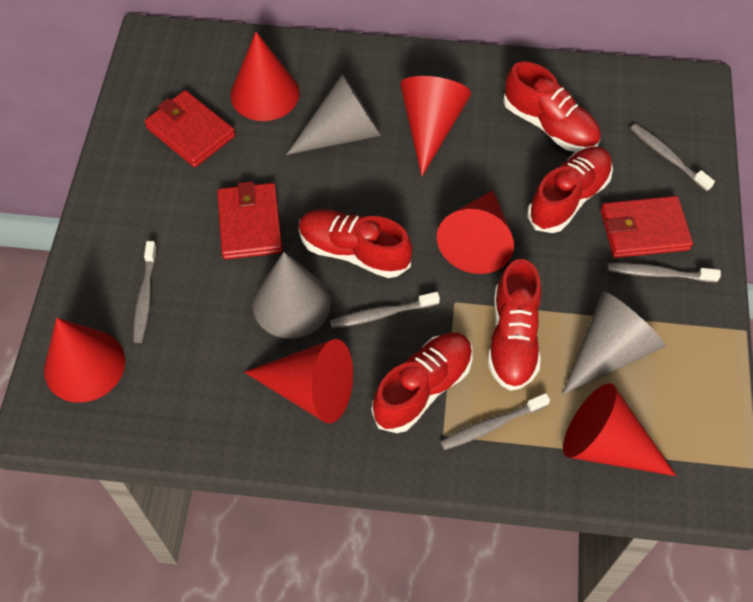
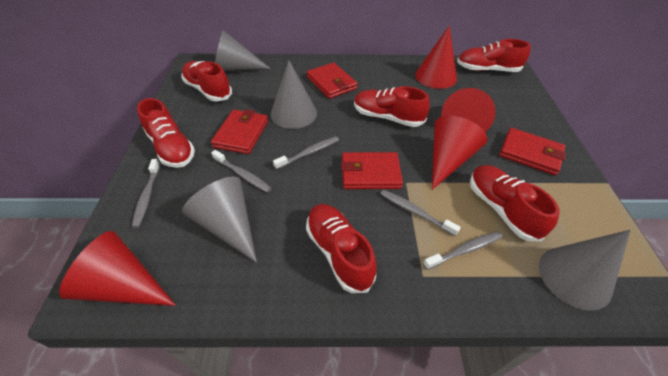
grey cone: [253,252,331,339] [286,74,382,155] [563,291,665,395] = 3 -> [182,176,257,263] [215,30,271,72] [271,60,317,129] [539,230,631,311] = 4
red cone: [44,318,125,403] [230,32,300,121] [244,339,353,423] [400,76,471,177] [437,190,514,274] [563,383,677,476] = 6 -> [59,231,176,306] [415,25,457,89] [432,116,487,190] [441,88,496,132] = 4
red shoe: [299,209,412,278] [371,332,473,433] [488,259,542,391] [503,62,601,152] [527,147,613,233] = 5 -> [137,98,195,168] [181,61,232,101] [306,204,376,293] [354,86,430,127] [457,39,531,72] [470,165,560,241] = 6
red wallet: [145,90,235,167] [217,181,283,259] [601,196,693,258] = 3 -> [211,109,268,154] [307,62,358,99] [341,152,403,189] [499,128,566,175] = 4

